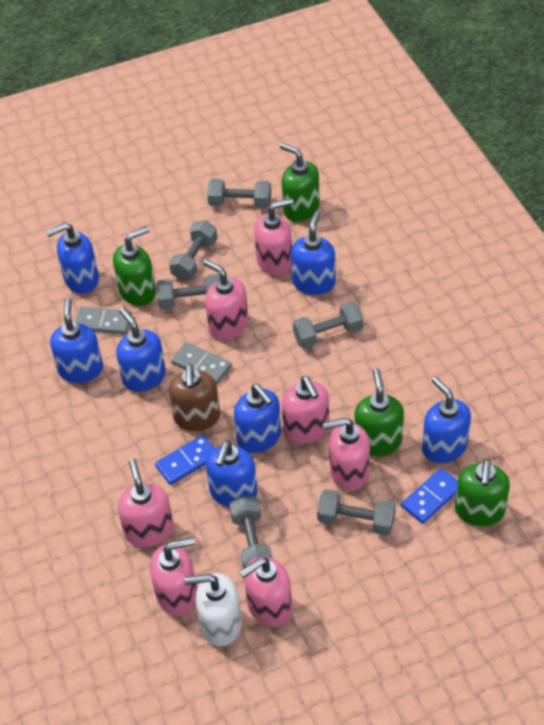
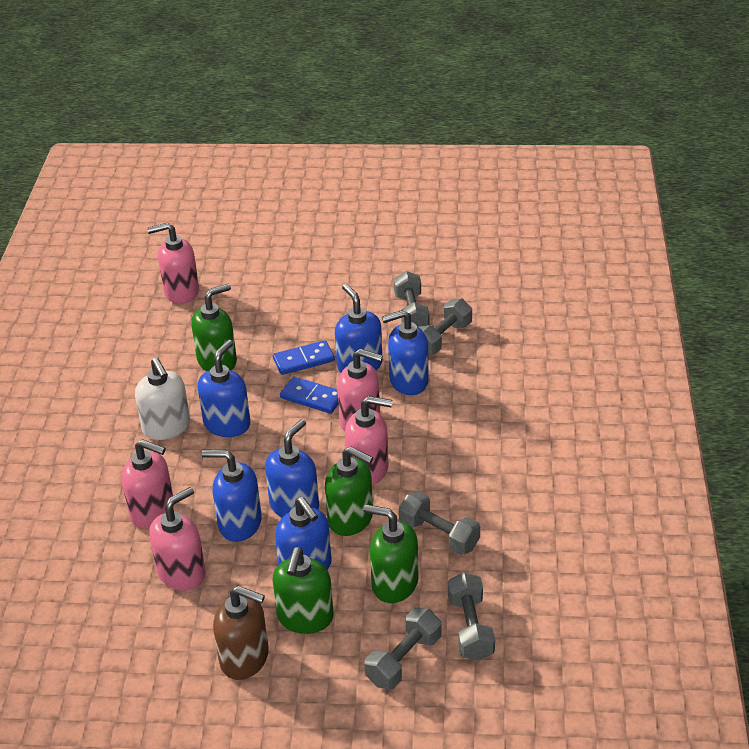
blue soap dispenser: [46,223,99,294] [50,298,103,383] [116,308,166,392] [205,441,258,507] [234,384,281,453] [291,211,335,295] [422,377,471,463] = 7 -> [198,340,250,437] [202,450,262,542] [265,419,319,517] [275,497,332,570] [335,284,383,373] [382,310,429,395] = 6
grey domino: [75,307,132,334] [171,342,232,384] = 2 -> none = 0
grey dumbbell: [156,274,220,309] [169,220,218,281] [207,179,271,208] [229,496,273,569] [293,302,364,348] [317,489,396,536] = 6 -> [365,608,442,690] [394,271,430,327] [399,492,480,555] [419,298,472,355] [448,572,495,661] = 5
pink soap dispenser: [118,459,174,547] [150,537,197,616] [203,260,248,340] [239,557,292,627] [254,198,293,276] [282,376,329,444] [323,418,370,491] = 7 -> [122,439,174,529] [147,222,199,304] [149,487,206,591] [337,349,383,431] [345,396,393,485] = 5

